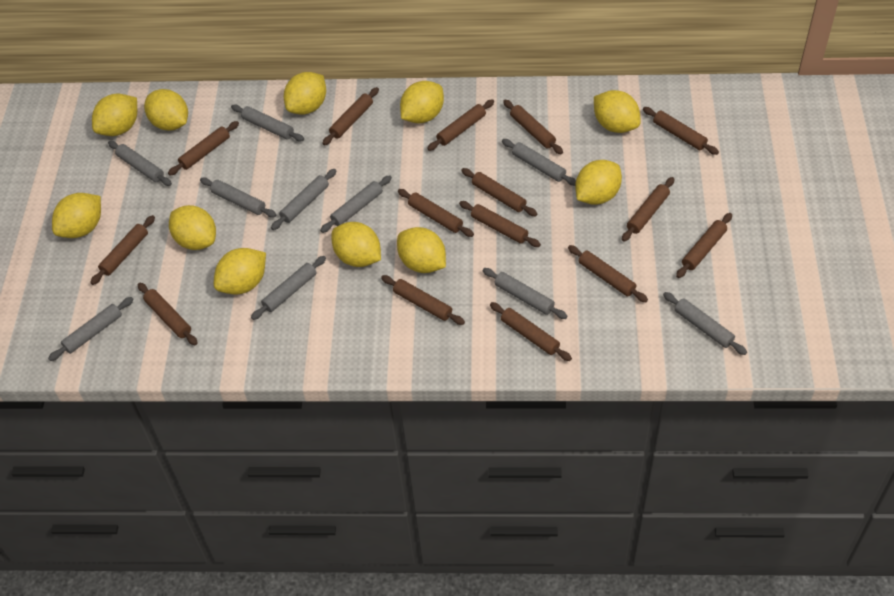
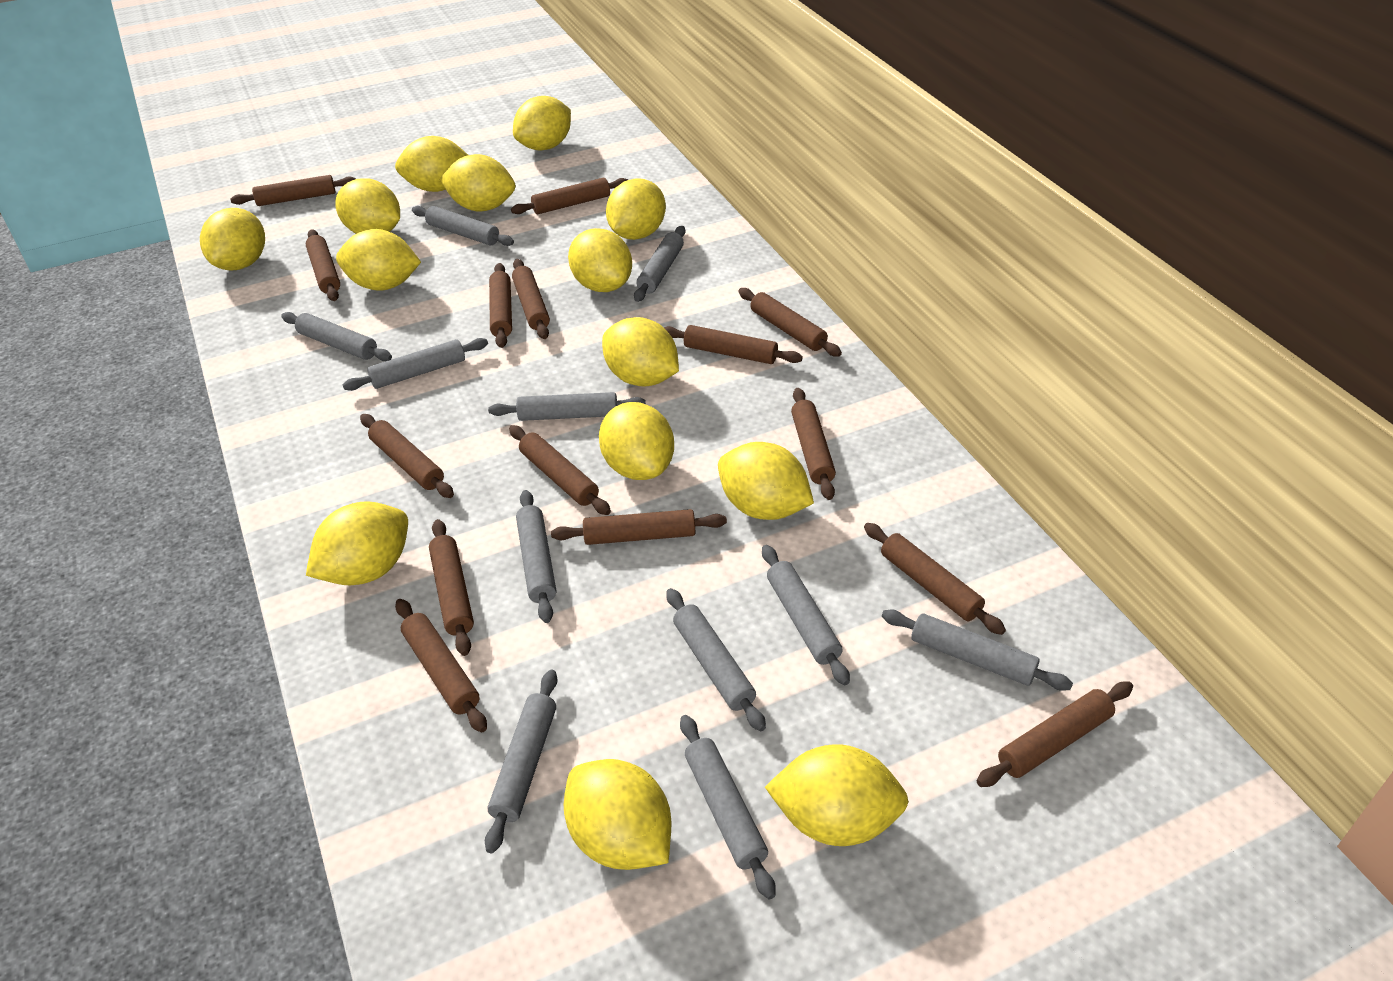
grey rolling pin: [48,297,134,361] [108,141,172,186] [200,177,276,218] [231,104,304,141] [251,256,326,320] [271,169,336,230] [320,175,392,233] [483,268,567,319] [502,139,576,186] [663,292,747,355] = 10 -> [281,312,392,361] [343,338,488,391] [412,206,514,246] [485,670,557,853] [488,392,646,421] [516,490,556,623] [634,226,685,302] [666,588,766,731] [680,715,776,899] [762,545,850,685] [882,610,1073,691] = 11
yellow lemon: [52,193,101,238] [92,94,137,136] [144,89,188,131] [169,205,216,250] [214,248,266,295] [284,72,326,115] [332,222,381,267] [397,227,446,273] [400,81,444,123] [575,160,622,205] [594,90,641,133] = 11 -> [200,208,265,270] [306,501,408,586] [335,178,400,234] [336,229,421,291] [395,136,468,192] [439,154,515,211] [513,96,571,150] [564,759,671,870] [568,228,632,292] [599,402,674,480] [602,317,679,387] [606,178,666,240] [718,442,814,520] [765,744,909,846] = 14

